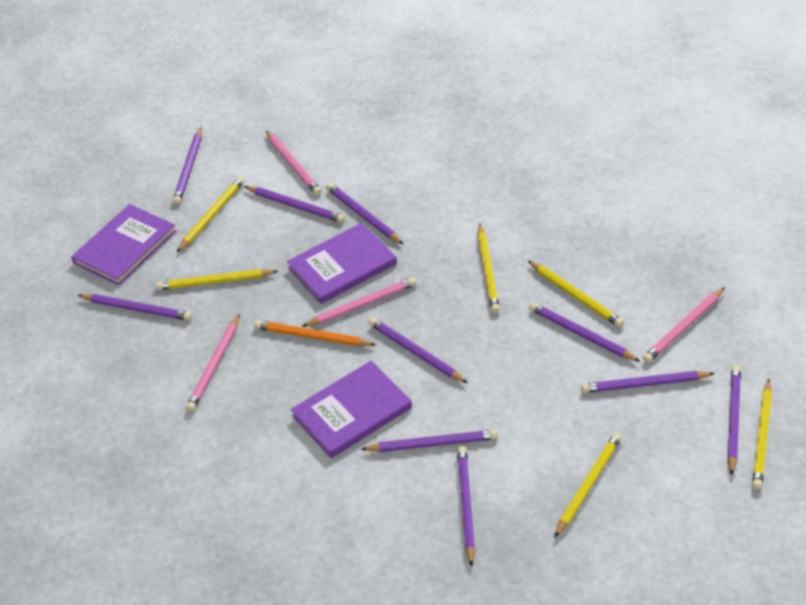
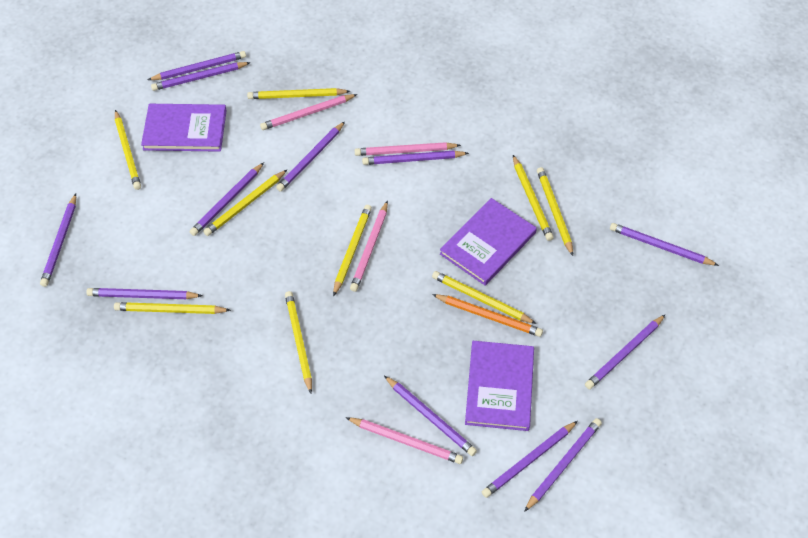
purple pencil: [78,294,192,321] [173,128,202,205] [244,186,345,223] [326,183,403,244] [361,430,498,452] [369,318,468,383] [457,446,475,567] [529,302,641,362] [581,371,715,393] [728,365,741,475] = 10 -> [40,194,76,287] [86,288,202,299] [148,51,246,80] [151,62,251,91] [190,163,264,236] [276,122,345,192] [362,151,469,165] [384,376,477,456] [482,421,578,498] [524,418,602,512] [585,314,666,389] [610,223,719,266] = 12
yellow pencil: [155,269,278,290] [177,176,245,252] [478,223,500,313] [528,261,624,327] [554,432,622,538] [752,379,772,490] = 6 -> [114,302,231,314] [115,110,141,190] [203,170,287,236] [247,88,350,99] [285,291,312,393] [333,205,372,296] [432,271,536,324] [513,155,554,241] [537,167,573,256] = 9

